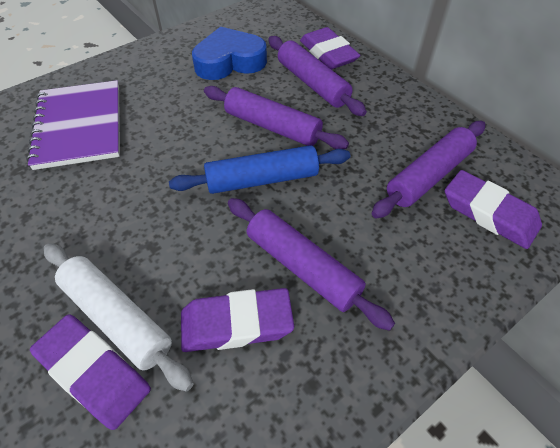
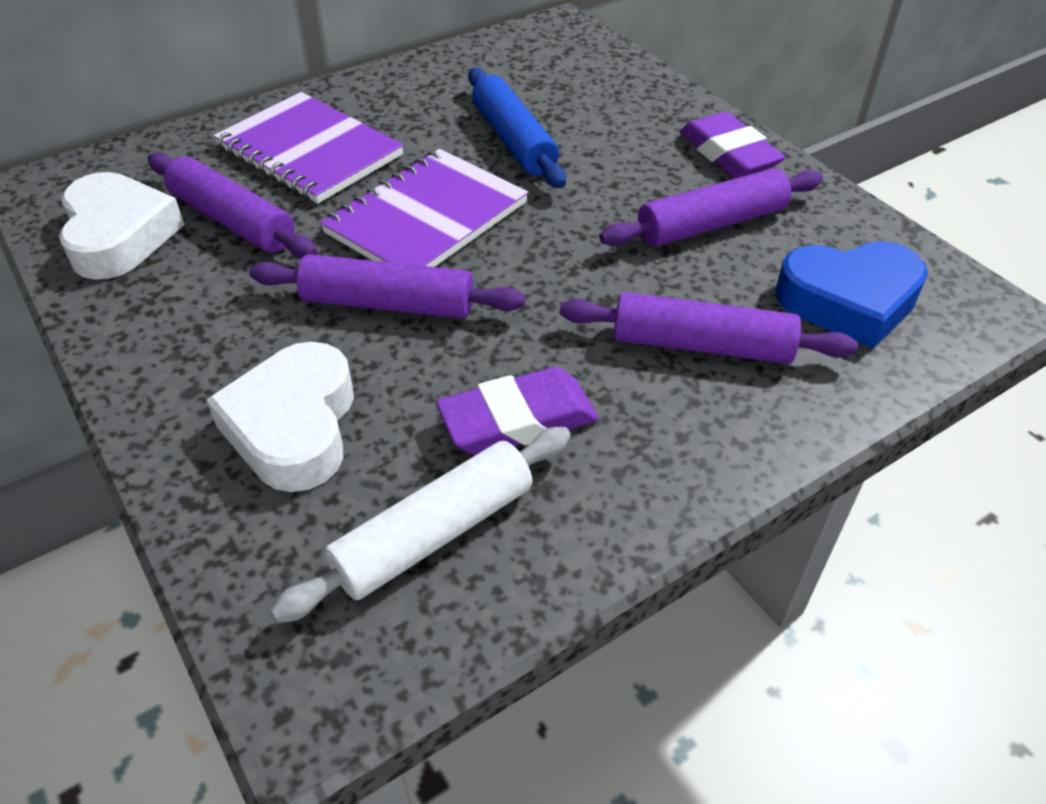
purple eraser: [30,314,151,430] [181,288,294,352] [300,27,360,69] [445,170,542,249] = 4 -> [436,367,599,455] [680,111,786,178] = 2
purple notebook: [26,80,120,170] = 1 -> [213,92,404,204] [320,149,528,267] = 2
white heart: none = 0 -> [59,172,184,280] [206,342,354,492] = 2

